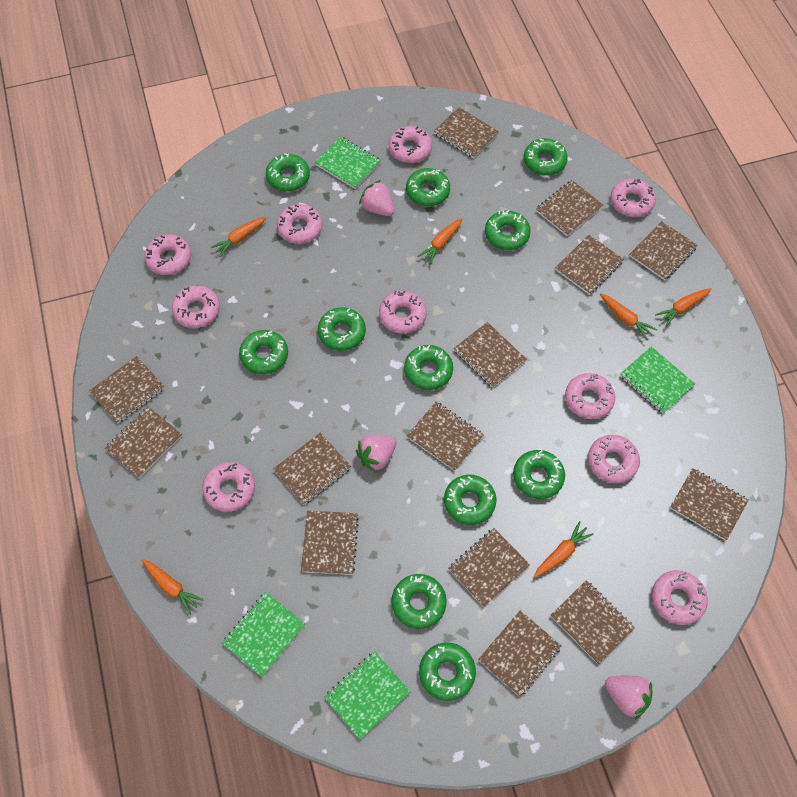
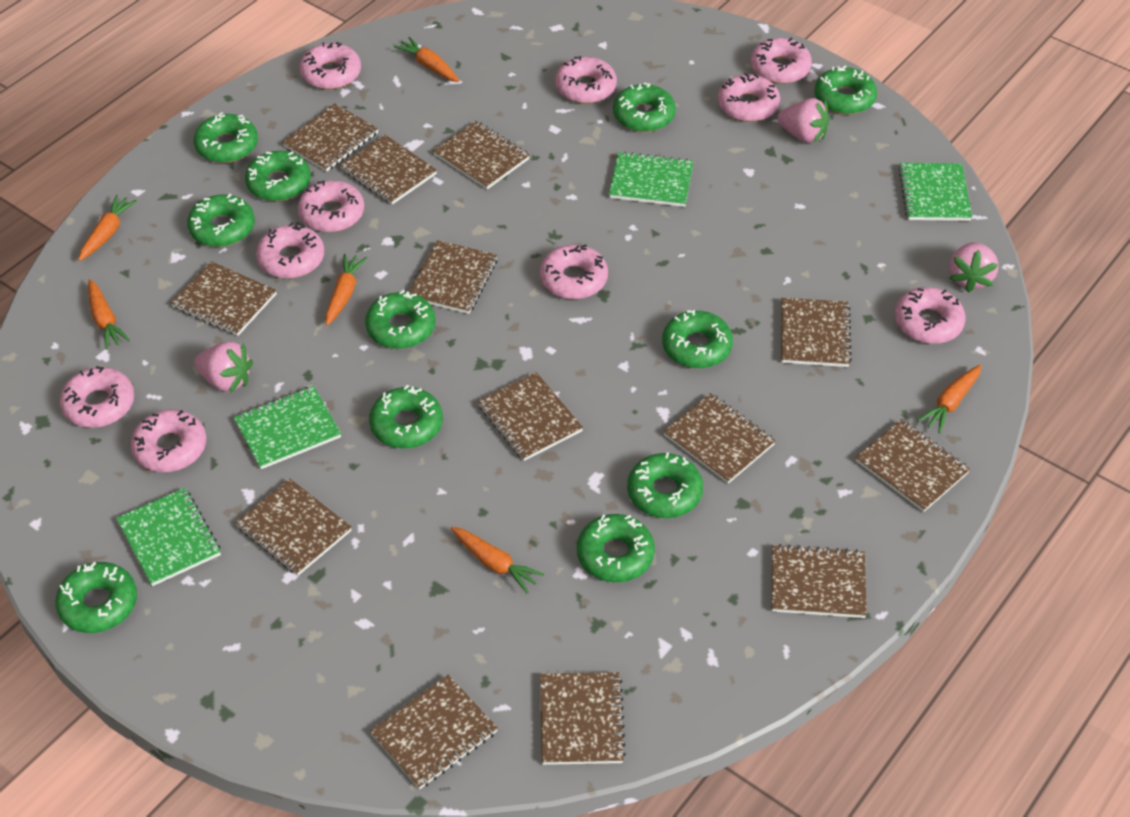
brown notebook: [89,356,165,423] [105,407,182,478] [273,433,351,505] [301,511,359,575] [407,402,484,471] [434,107,499,158] [448,528,530,607] [454,322,527,388] [478,611,562,697] [536,180,603,236] [551,580,635,664] [555,235,624,295] [630,221,697,280] [670,468,749,541] = 14 -> [171,261,277,336] [235,479,352,576] [282,103,378,172] [340,135,437,205] [370,675,498,789] [409,240,498,314] [433,121,530,189] [478,372,583,461] [540,672,626,765] [663,393,776,484] [772,544,867,618] [781,298,852,367] [856,419,970,512] = 13

